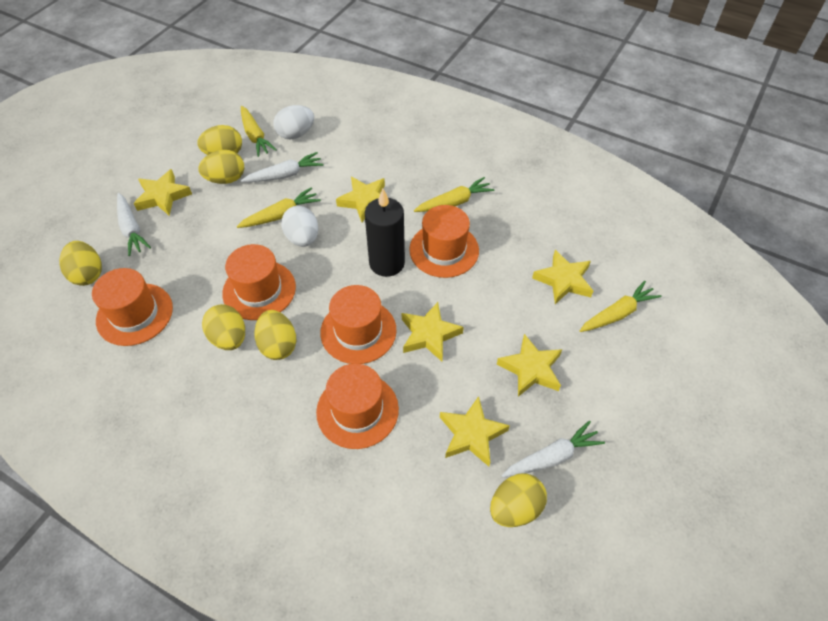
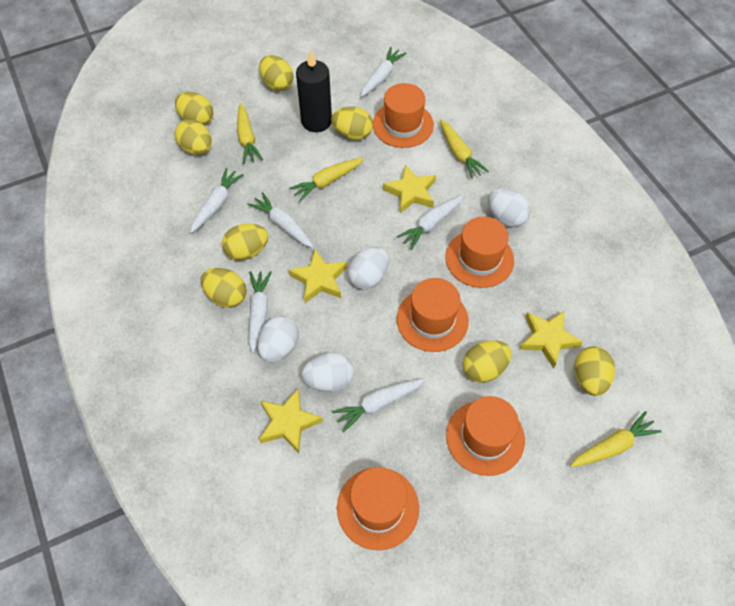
white carrot: [117,193,151,256] [241,152,324,182] [501,421,605,478] = 3 -> [190,168,244,233] [247,192,314,248] [249,271,272,353] [332,378,425,432] [361,47,407,97] [396,195,464,250] = 6
white egg: [274,105,314,139] [281,206,318,247] = 2 -> [258,316,299,362] [302,352,354,392] [348,247,389,289] [488,189,531,227] = 4
yellow egg: [59,241,102,286] [197,125,242,155] [198,150,244,184] [202,304,245,350] [254,310,296,360] [490,473,547,527] = 6 -> [175,92,213,126] [175,119,212,155] [201,268,247,308] [222,224,268,261] [259,55,294,91] [331,107,373,140] [463,340,511,383] [574,347,615,396] = 8
yellow star: [134,169,192,216] [336,177,385,222] [402,302,464,361] [440,396,510,466] [497,334,562,397] [532,250,593,304] = 6 -> [259,389,323,453] [289,249,347,303] [383,164,436,213] [519,310,583,368] = 4

